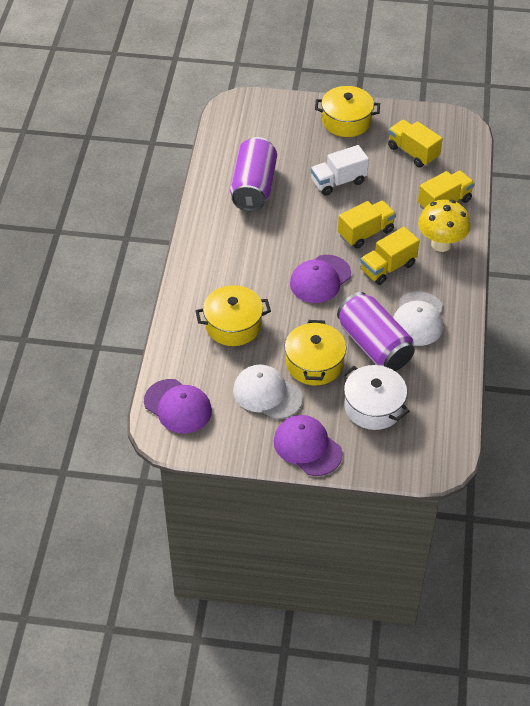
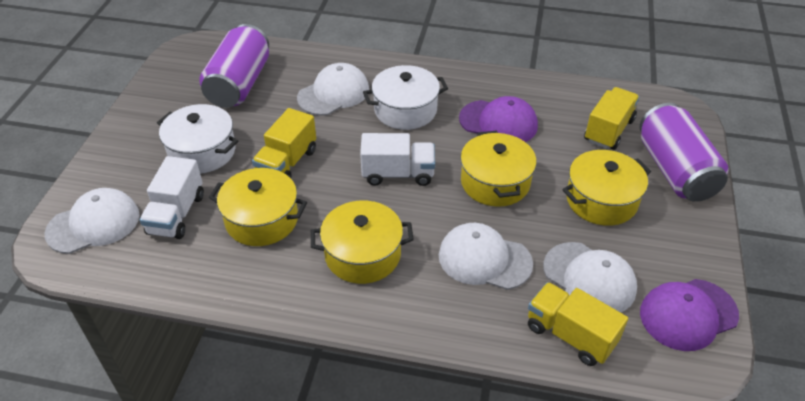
purple cap: [144,379,212,434] [274,415,342,476] [290,255,351,303] = 3 -> [459,96,538,142] [640,279,739,351] = 2
white cap: [233,365,303,419] [393,291,443,346] = 2 -> [44,188,140,254] [297,63,369,115] [439,223,533,290] [543,242,637,313] = 4
white pot: [342,365,409,430] = 1 -> [157,104,238,174] [363,65,448,130] = 2
white truck: [311,145,369,196] = 1 -> [140,156,204,239] [360,133,435,186] = 2
yellow mushroom: [418,199,471,252] = 1 -> none = 0
yellow pot: [195,285,271,346] [285,320,346,385] [315,86,380,137] = 3 -> [209,168,307,246] [311,201,414,284] [460,130,537,207] [562,150,651,226] = 4
yellow truck: [338,201,396,249] [360,227,420,285] [388,120,443,168] [418,171,475,210] = 4 -> [252,108,316,178] [528,282,628,366] [584,87,640,150] = 3

